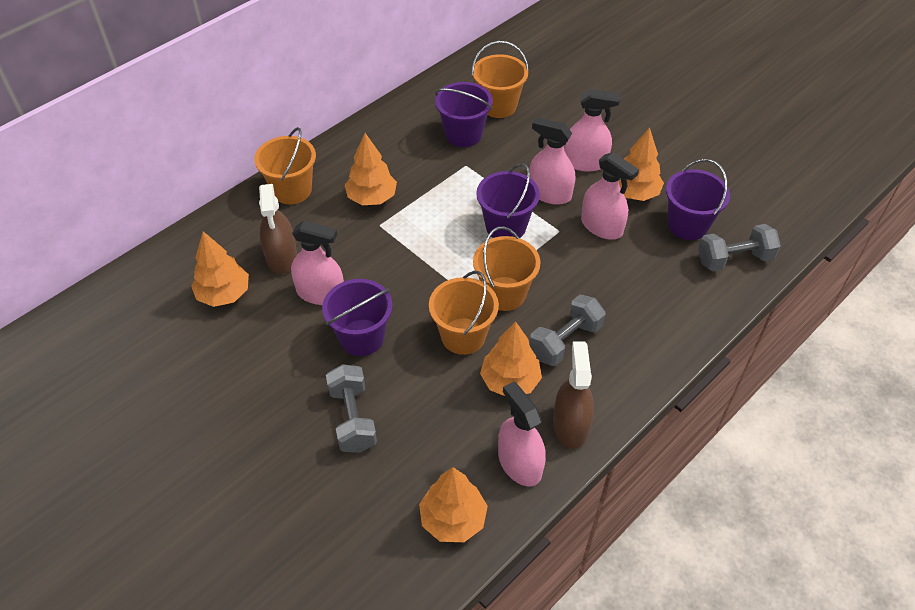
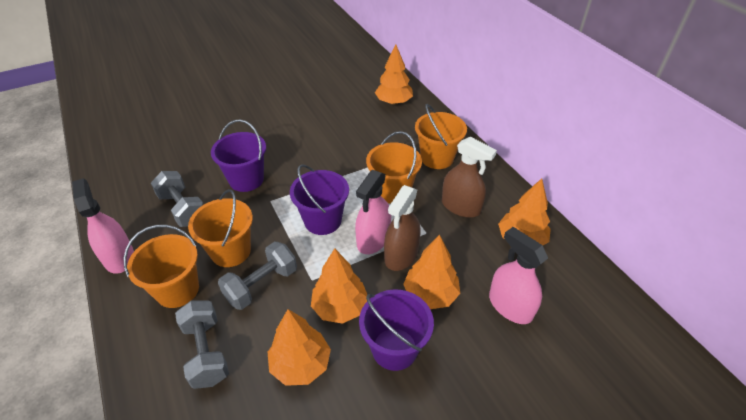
pink spray bottle: [291,221,344,305] [498,382,546,486] [529,117,575,205] [564,89,620,172] [581,152,639,240] = 5 -> [72,178,134,274] [355,170,391,254] [489,227,548,324] = 3
purple bucket: [322,279,393,356] [435,82,493,147] [476,163,540,238] [666,159,730,240] = 4 -> [211,119,266,192] [290,164,349,235] [359,289,434,371] = 3

